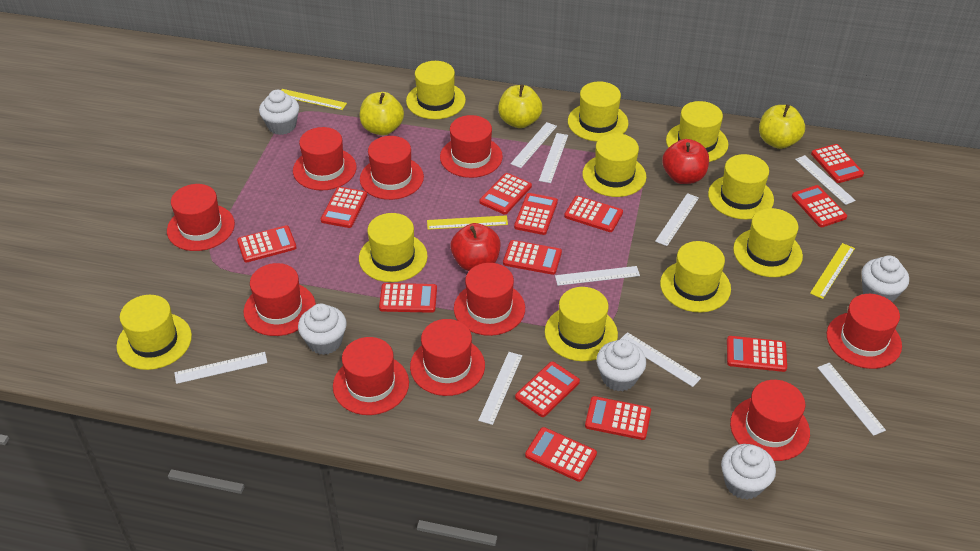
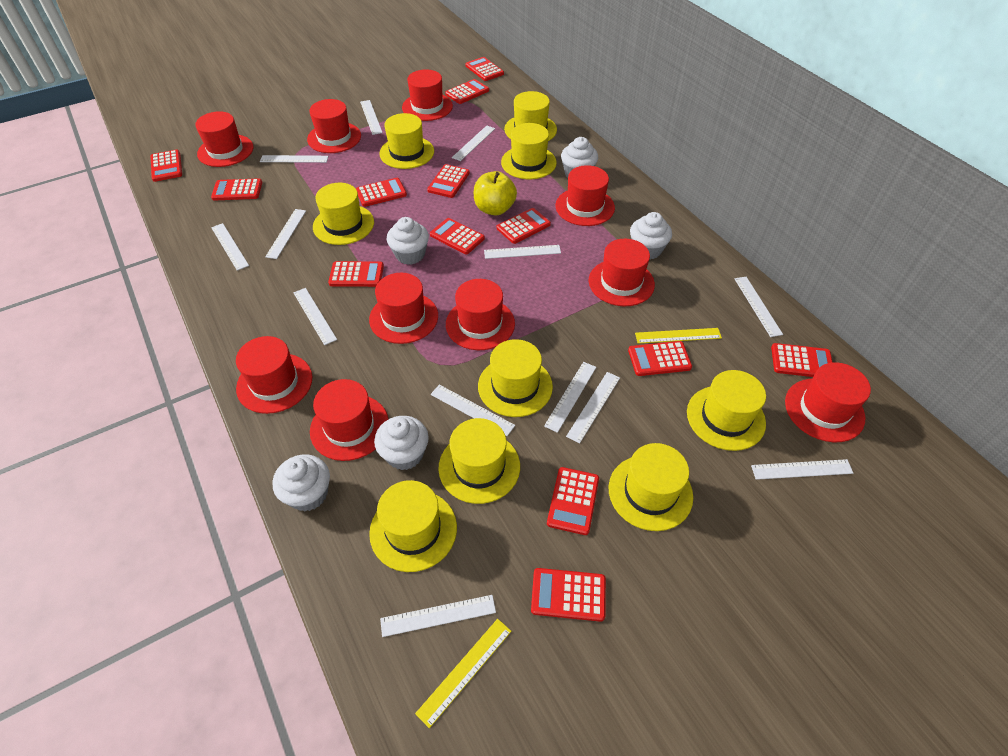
red apple: [450,223,501,271] [662,139,709,184] = 2 -> none = 0
white ruler: [174,352,267,384] [478,352,522,425] [510,122,557,168] [539,133,568,183] [555,266,640,286] [621,332,701,387] [655,193,699,246] [795,155,856,205] [817,363,886,436] = 9 -> [211,223,249,271] [260,155,328,163] [265,209,306,259] [293,288,337,345] [360,100,383,135] [380,595,496,637] [431,385,515,436] [452,126,495,161] [484,245,561,259] [544,362,596,433] [566,372,620,444] [735,277,783,337] [751,459,853,480] = 13
yellow apple: [360,92,404,135] [498,84,542,128] [759,104,805,149] = 3 -> [474,171,517,215] = 1
yellow hat: [116,295,192,370] [359,213,428,282] [406,61,466,119] [545,287,618,361] [568,82,629,142] [582,133,646,197] [660,241,731,312] [666,101,728,162] [708,154,774,220] [733,208,803,277] = 10 -> [313,183,374,245] [369,480,457,572] [379,113,434,169] [438,418,520,504] [478,339,553,417] [501,123,557,179] [504,91,557,141] [609,443,693,531] [687,370,766,451] = 9
yellow ruler: [281,89,347,110] [427,215,508,230] [810,243,855,299] = 3 -> [415,619,511,728] [635,328,722,344] = 2

